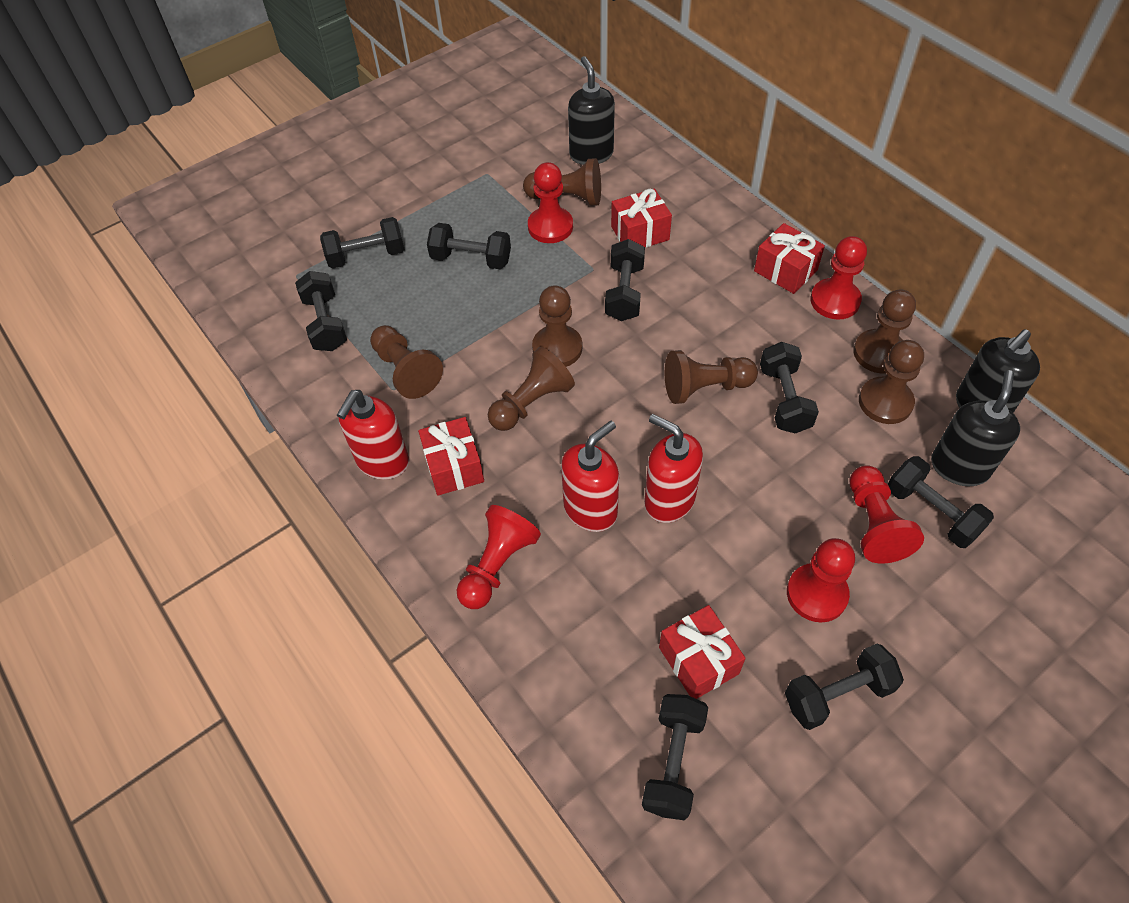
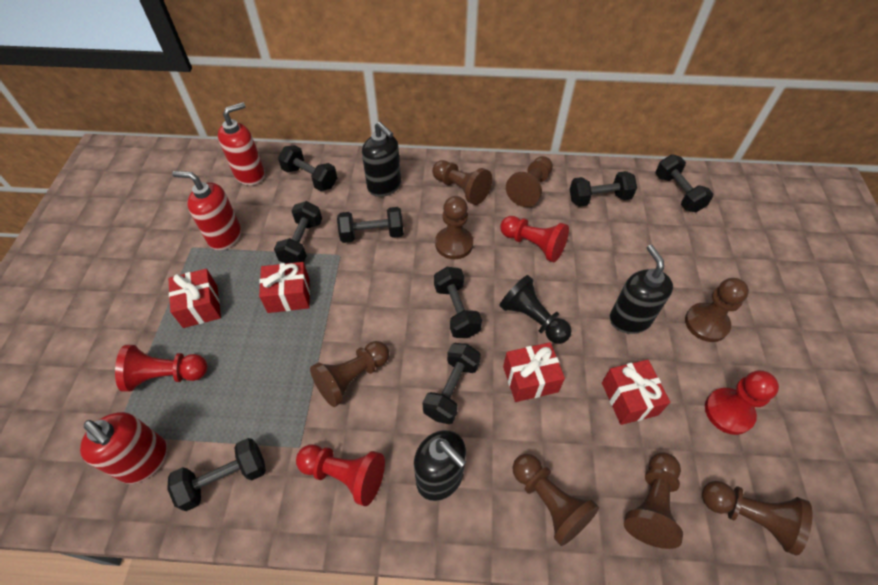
black pawn: none = 0 -> [499,275,571,344] = 1
brown pawn: [370,325,443,399] [488,347,575,431] [523,158,601,206] [532,285,582,367] [665,350,758,404] [853,290,916,374] [859,340,924,424] = 7 -> [310,341,389,407] [432,160,492,205] [435,196,473,259] [506,156,553,207] [513,454,599,546] [624,452,683,549] [685,278,749,342] [702,481,812,555] = 8
red pawn: [457,505,541,609] [528,162,573,243] [787,538,855,622] [810,236,867,320] [849,465,924,564] = 5 -> [115,345,207,392] [296,444,385,506] [500,216,569,262] [705,370,779,435] = 4

